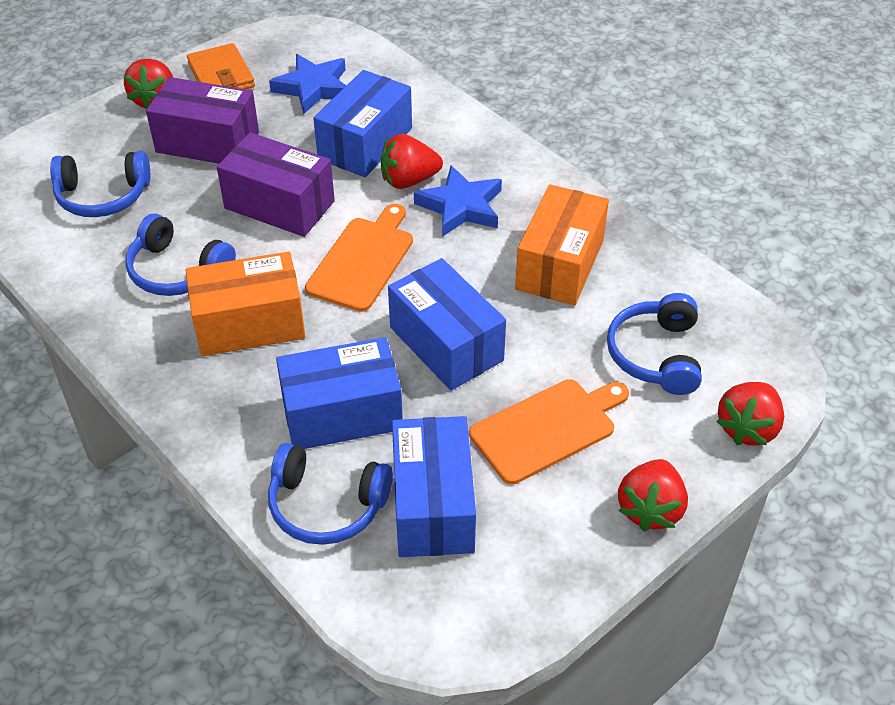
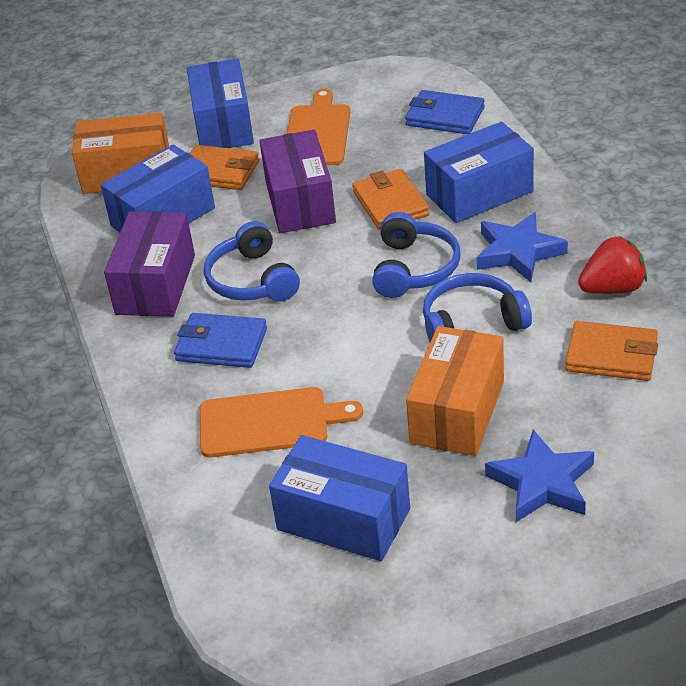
blue headphones: [50,151,150,217] [126,214,236,296] [268,443,393,545] [607,293,702,395] = 4 -> [204,221,300,301] [372,212,461,298] [423,273,532,342] = 3
blue wallet: none = 0 -> [174,313,267,368] [405,90,485,134] = 2
orange wallet: [187,43,255,89] = 1 -> [190,145,260,190] [352,169,429,230] [565,321,658,381] = 3
red strawberry: [124,59,173,109] [381,134,443,189] [618,459,688,531] [716,382,784,446] = 4 -> [578,236,647,294] = 1

